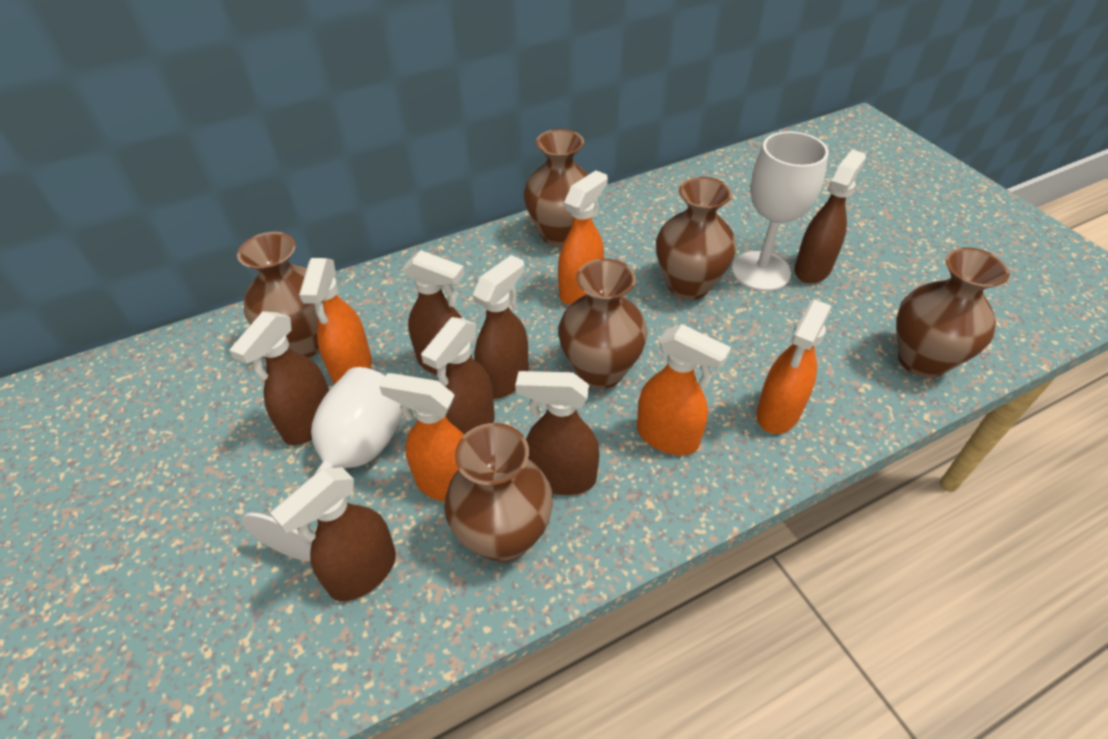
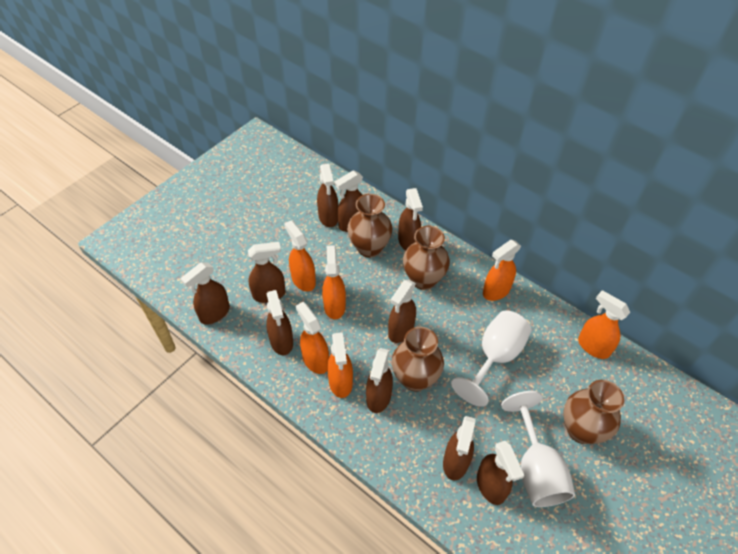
brown spray bottle: [229,311,329,445] [270,467,396,601] [403,250,472,375] [421,317,495,435] [473,255,529,399] [515,371,599,495] [794,150,866,284] = 7 -> [181,262,230,325] [248,242,285,303] [266,290,293,355] [317,163,339,227] [335,170,363,232] [366,348,393,413] [388,279,416,343] [398,188,423,251] [443,416,476,481] [477,441,524,505] = 10
brown vase: [237,232,320,358] [444,423,553,562] [524,129,589,246] [558,259,648,389] [656,177,736,300] [896,247,1010,378] = 6 -> [347,194,392,258] [392,327,444,391] [403,226,450,290] [563,380,624,444] = 4
orange spray bottle: [299,258,372,385] [379,373,464,502] [558,170,608,305] [637,324,731,455] [756,300,832,434] = 5 -> [284,220,316,292] [296,302,329,374] [322,245,346,320] [327,332,353,398] [483,240,521,301] [578,290,630,359] = 6

